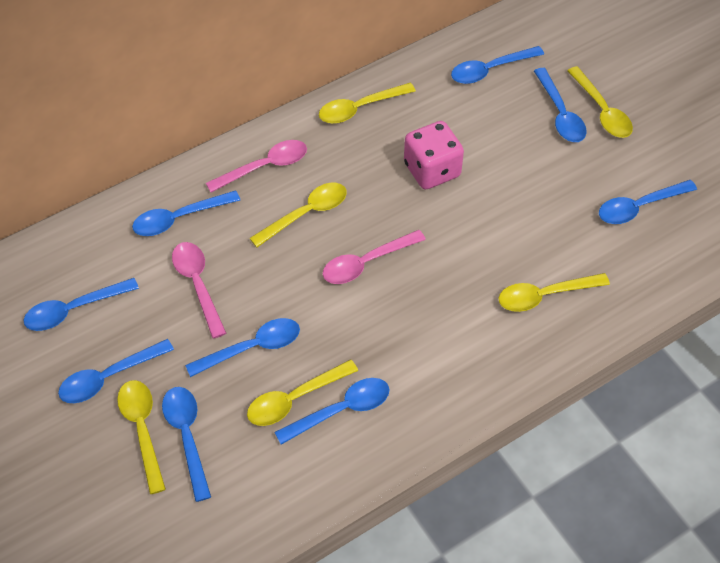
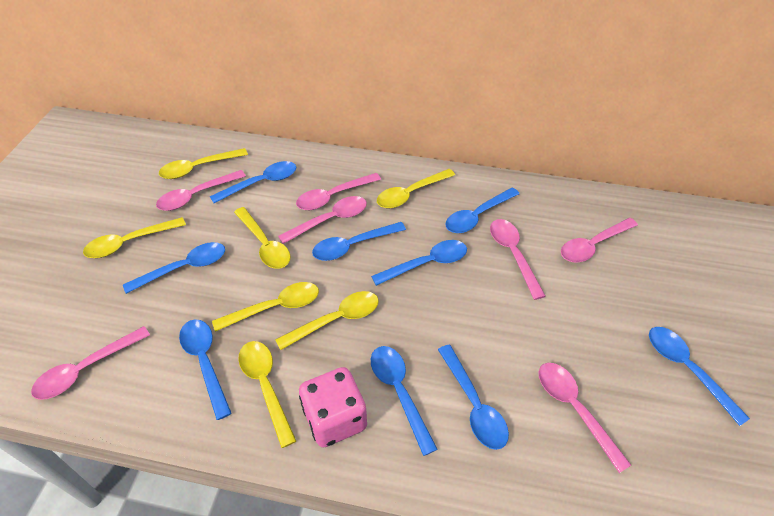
pink spoon: [172,242,226,338] [206,140,307,193] [323,230,426,284] = 3 -> [31,326,150,400] [156,170,246,211] [278,196,367,244] [296,173,381,210] [490,219,546,300] [538,363,631,473] [561,218,638,263] = 7
yellow spoon: [117,380,166,494] [247,359,358,426] [249,183,347,247] [319,83,416,124] [499,273,610,312] [567,66,633,138] = 6 -> [83,217,186,258] [159,148,248,179] [212,282,319,331] [234,207,291,269] [238,341,296,448] [275,291,379,350] [377,169,455,208] = 7

